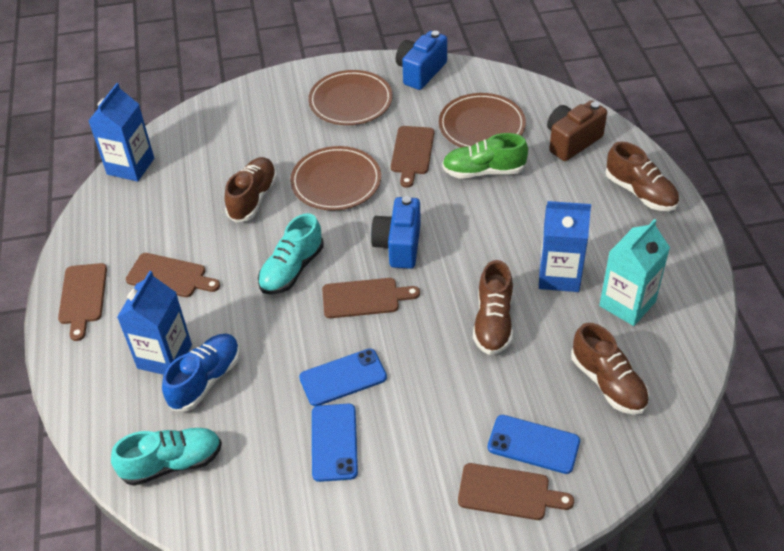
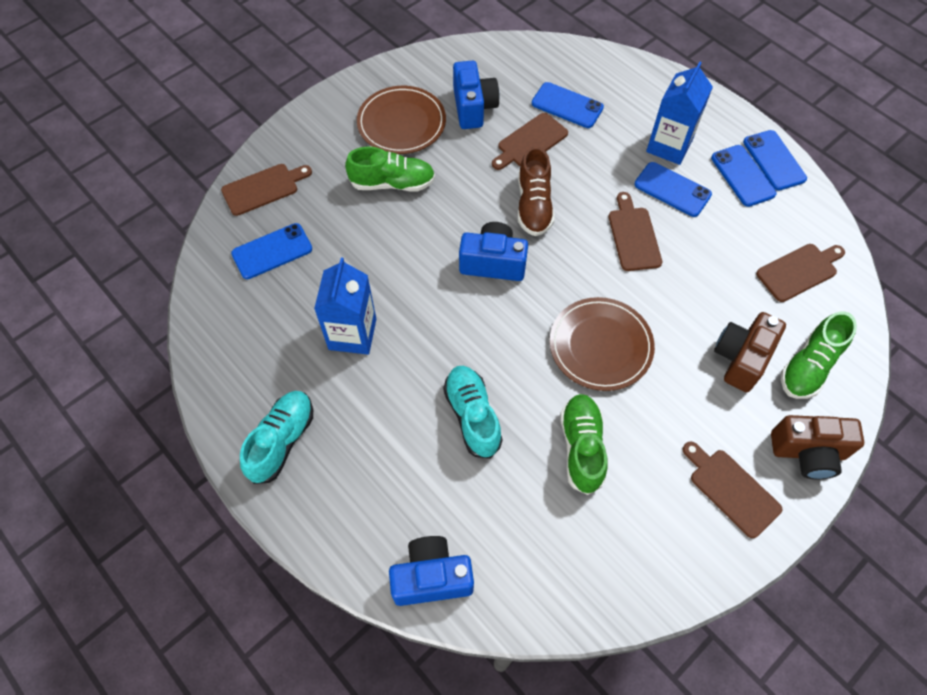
blue camera: [371,196,421,269] [396,31,447,90] = 2 -> [389,536,474,606] [453,61,499,129] [459,222,528,281] = 3
blue carton: [88,83,154,182] [117,271,192,375] [539,201,591,292] = 3 -> [314,258,376,355] [646,61,713,165] = 2
blue phone: [299,349,387,406] [312,404,358,482] [488,415,580,474] = 3 -> [231,223,312,279] [532,82,604,128] [634,162,712,217] [711,145,777,207] [743,130,807,191] = 5
blue shoe: [162,334,240,411] = 1 -> none = 0
brown camera: [547,100,607,161] = 1 -> [714,312,786,392] [771,415,864,479] = 2
brown plate: [290,146,381,210] [308,70,393,125] [439,93,526,147] = 3 -> [357,86,446,154] [550,297,655,391] = 2
brown shoe: [225,157,277,222] [473,260,513,355] [571,323,649,415] [605,142,679,211] = 4 -> [518,146,554,236] = 1
green shoe: [442,133,528,178] = 1 -> [345,147,435,191] [560,394,608,495] [781,311,857,399] = 3
turquoise carton: [599,219,670,326] = 1 -> none = 0

